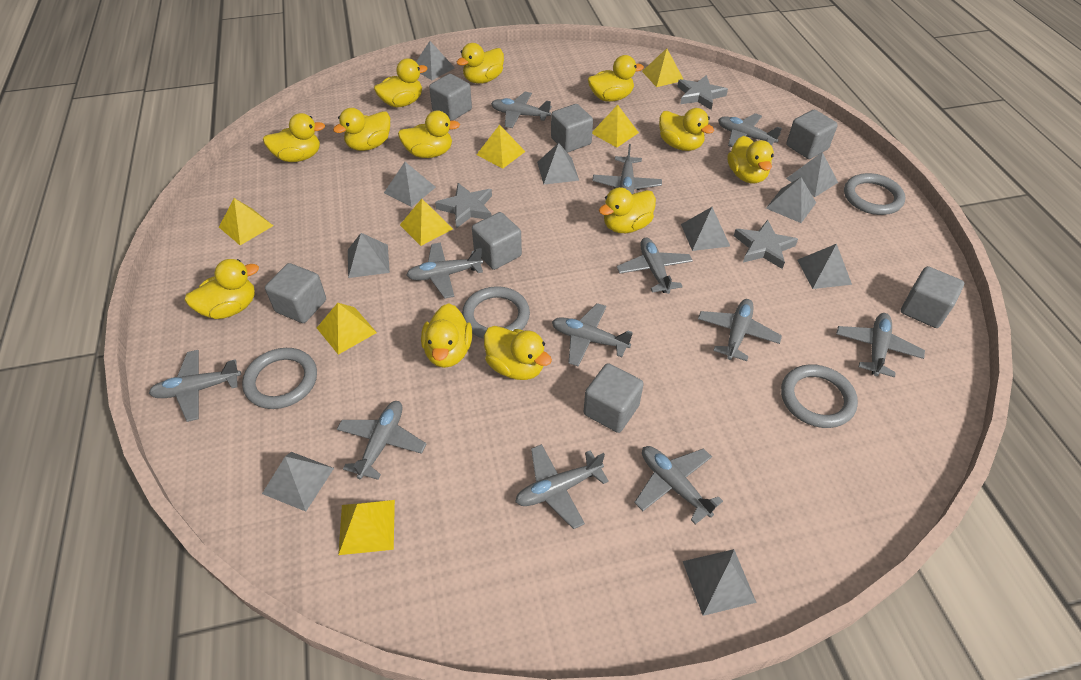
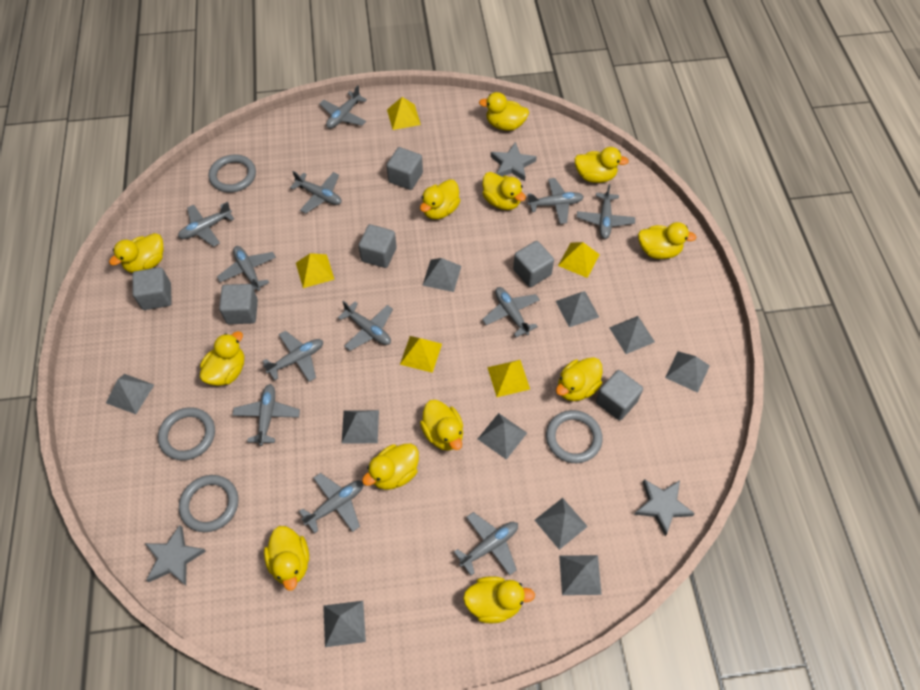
grey cube: [265,263,326,323] [429,74,472,121] [472,212,522,270] [551,104,593,152] [584,363,644,433] [786,109,838,159] [901,266,964,328] = 7 -> [132,267,172,310] [219,284,258,324] [358,224,397,268] [387,147,423,190] [513,241,554,287] [596,370,643,420] = 6
yellow pyramid: [219,198,273,245] [317,303,377,355] [338,500,395,555] [400,199,453,246] [476,125,526,169] [592,105,639,147] [642,48,684,87] = 7 -> [296,253,335,288] [387,97,421,130] [400,336,442,373] [487,360,530,397] [558,242,600,278] = 5

